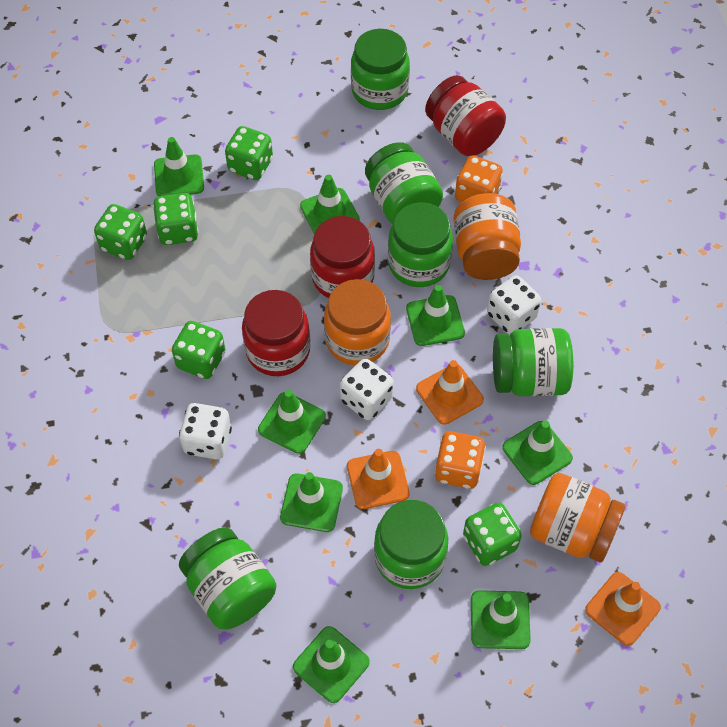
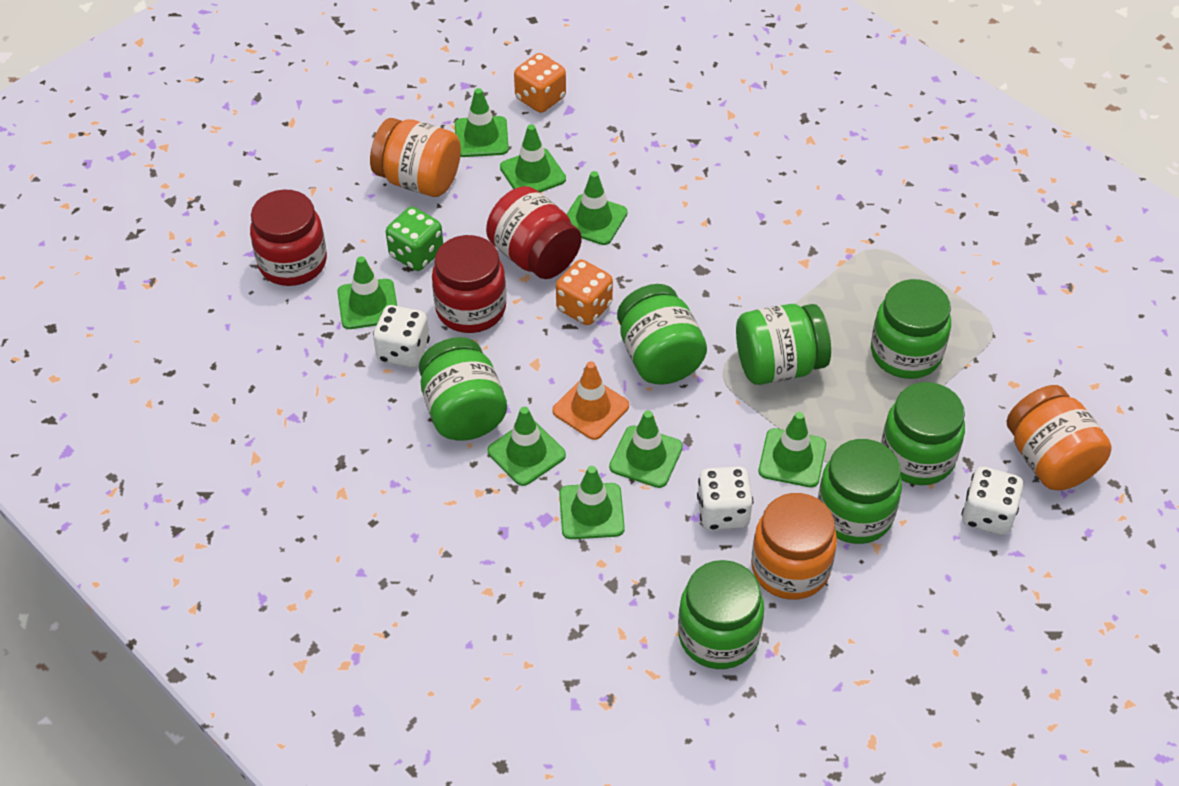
green dice: [94,204,147,260] [153,193,199,245] [172,321,225,379] [225,126,273,180] [463,502,522,566] = 5 -> [386,207,443,271] = 1
green jar: [179,527,277,630] [351,29,410,110] [365,142,443,225] [374,500,448,589] [388,202,453,287] [493,328,573,397] = 6 -> [419,337,507,441] [617,284,707,384] [678,560,764,669] [736,304,831,385] [818,439,902,544] [871,279,951,379] [881,382,965,485] = 7
orange traffic cone: [347,449,410,509] [416,360,484,425] [585,572,661,646] = 3 -> [553,361,629,440] = 1

